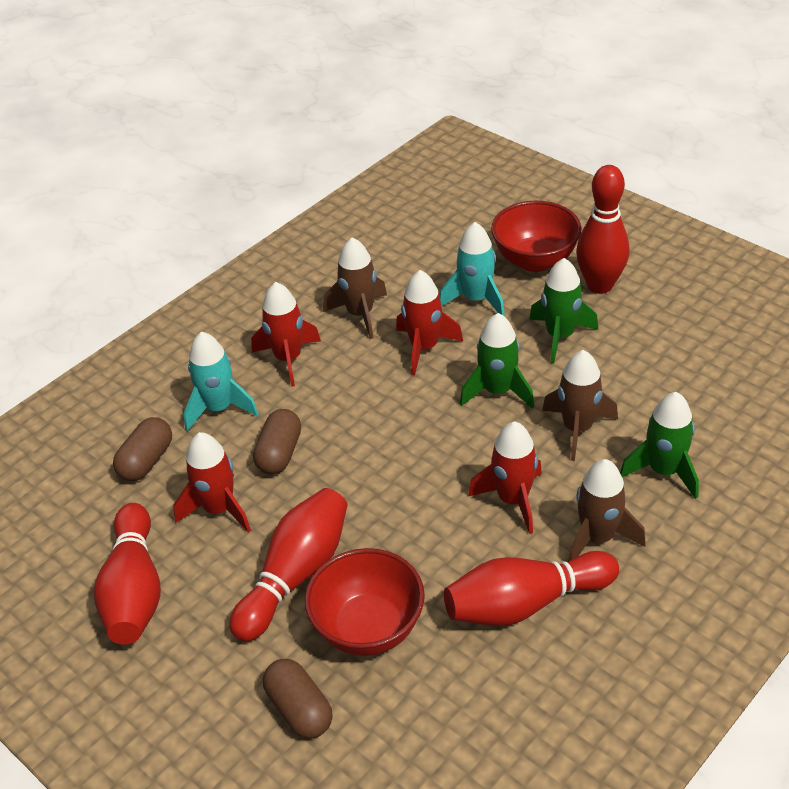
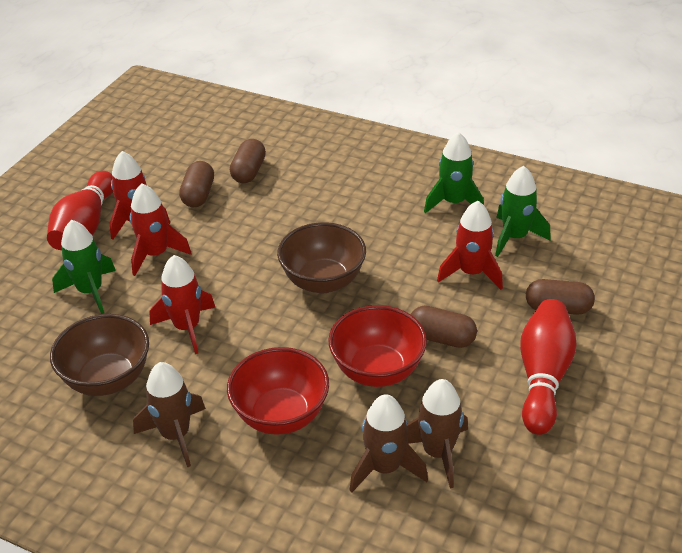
brown bowl: none = 0 -> [50,314,149,396] [277,222,366,293] = 2
brown capsule: [113,417,172,481] [253,409,301,474] [263,659,332,738] = 3 -> [179,161,214,207] [230,139,266,183] [410,306,477,348] [526,279,595,315] = 4
red bowling pin: [94,503,161,645] [230,488,348,642] [444,551,619,626] [576,165,629,294] = 4 -> [47,171,113,250] [520,299,577,435] = 2
turquoise rocket: [184,331,258,432] [440,222,505,317] = 2 -> none = 0

